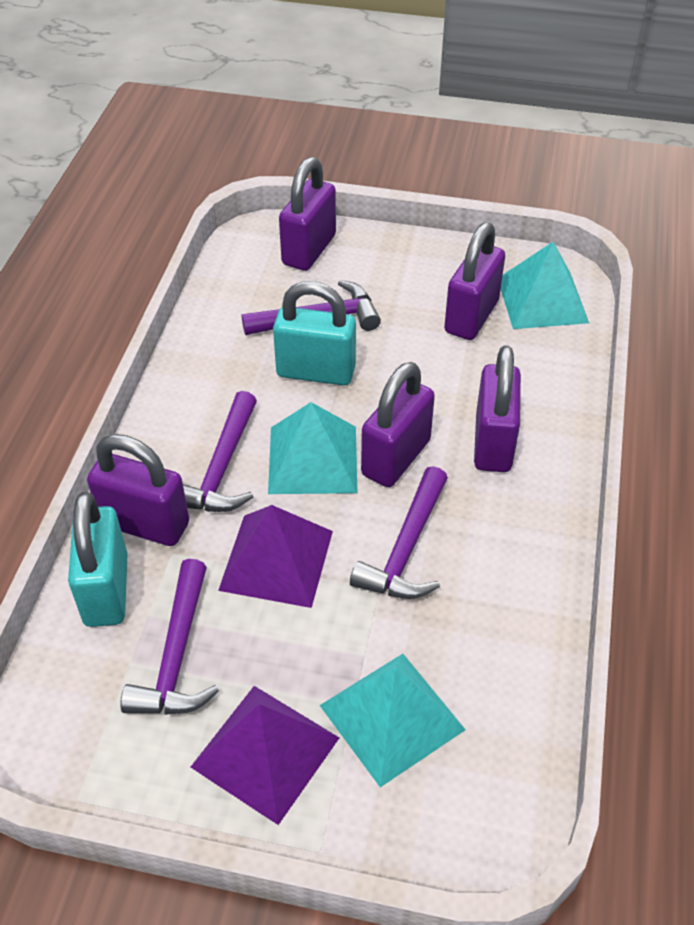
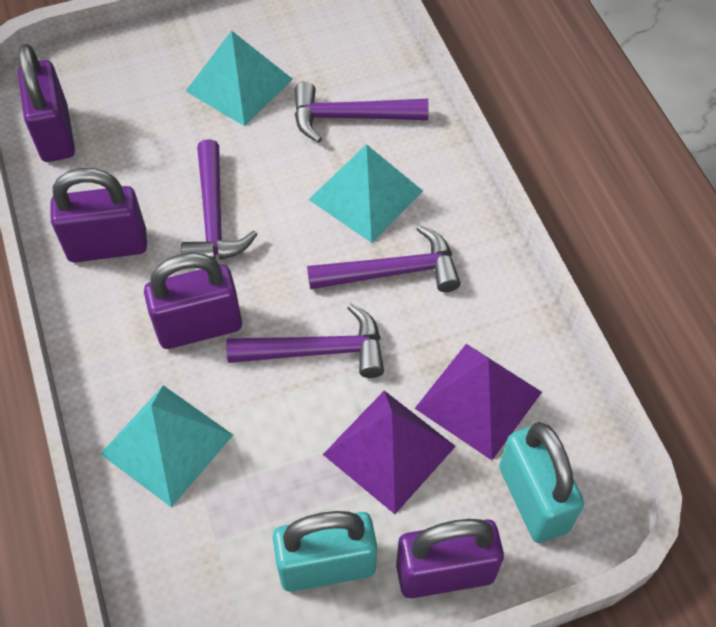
purple padlock: [87,434,189,546] [279,157,336,271] [361,362,435,487] [444,222,505,340] [474,345,521,472] = 5 -> [18,44,75,162] [51,168,147,262] [144,252,242,349] [396,519,504,598] = 4

